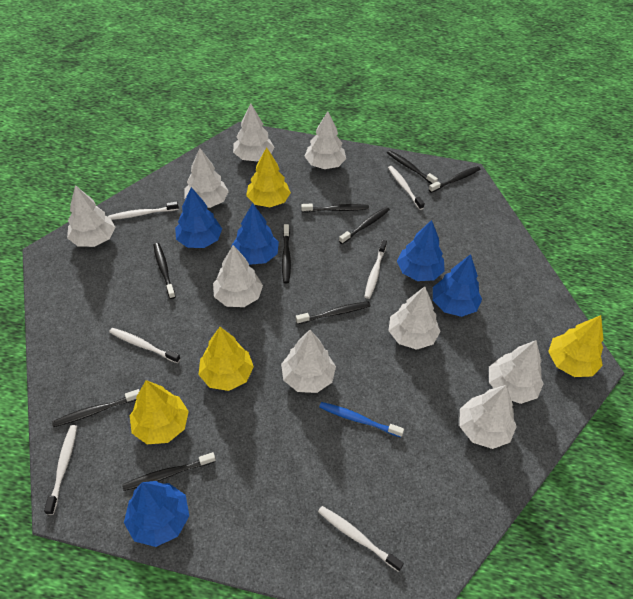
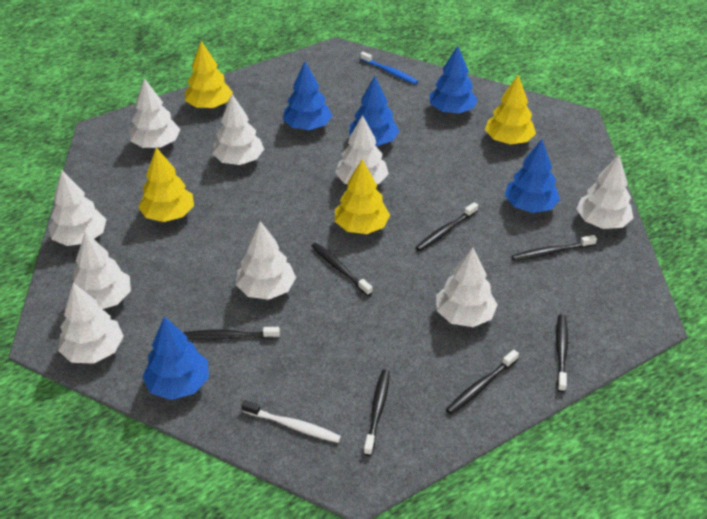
black toothbrush: [52,389,140,427] [122,452,216,491] [154,243,176,299] [282,224,291,283] [296,301,370,324] [301,204,369,212] [339,207,390,244] [387,150,438,184] [429,166,480,193] = 9 -> [183,327,280,340] [311,243,373,296] [364,370,390,456] [416,202,478,251] [446,350,519,415] [512,235,597,261] [556,314,568,392] = 7
white toothbrush: [44,425,77,515] [108,201,179,220] [109,328,181,363] [318,506,404,572] [364,240,387,299] [388,166,425,210] = 6 -> [241,400,341,443] = 1

